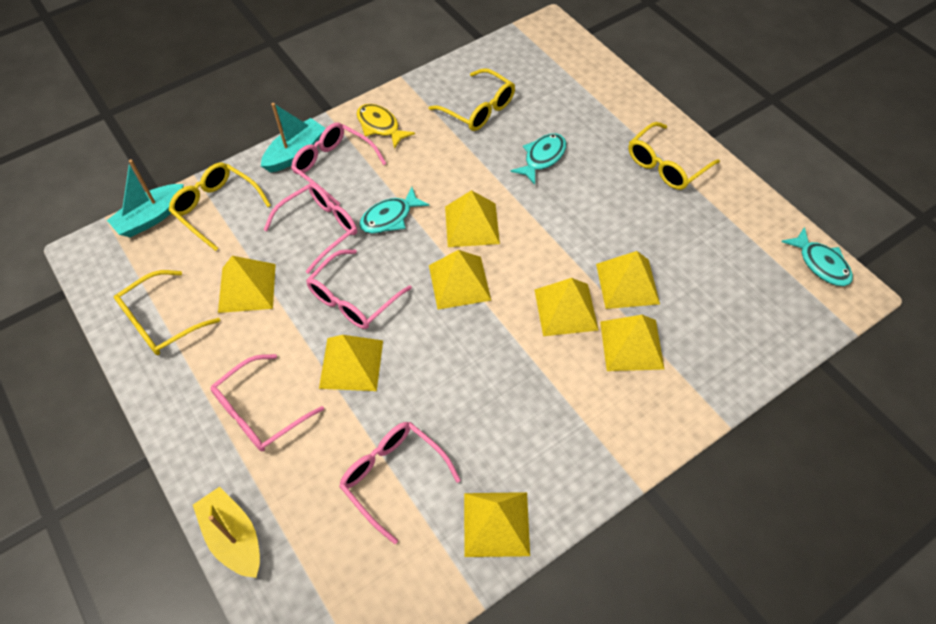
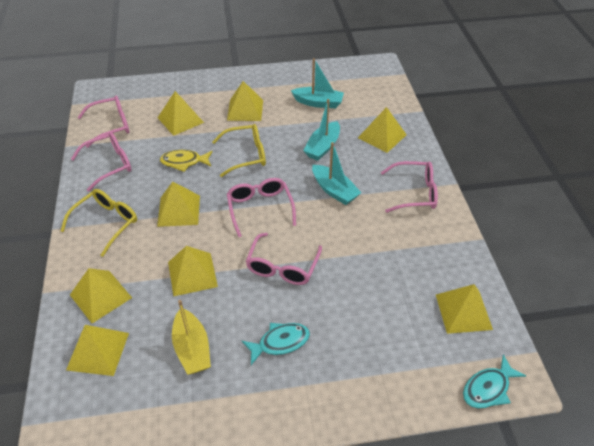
turquoise boat: [107,160,184,237] [261,103,326,173] = 2 -> [291,58,344,108] [303,99,340,161] [312,142,362,205] = 3
turquoise fish: [360,187,429,233] [511,133,566,185] [781,227,853,286] = 3 -> [242,323,310,365] [463,354,526,409] = 2
yellow glasses: [114,270,220,355] [169,163,271,251] [429,68,515,131] [629,122,720,190] = 4 -> [61,189,137,257] [212,124,266,177] = 2

